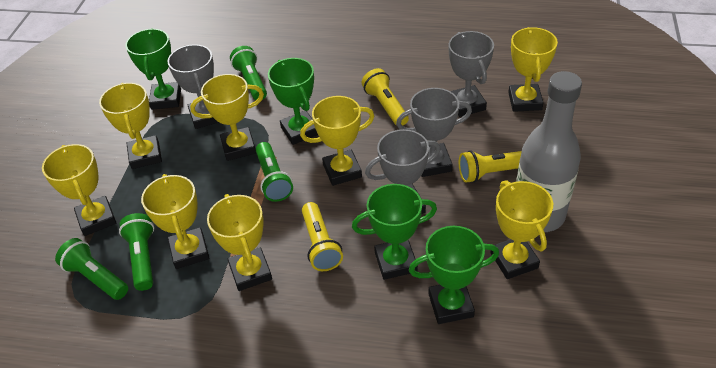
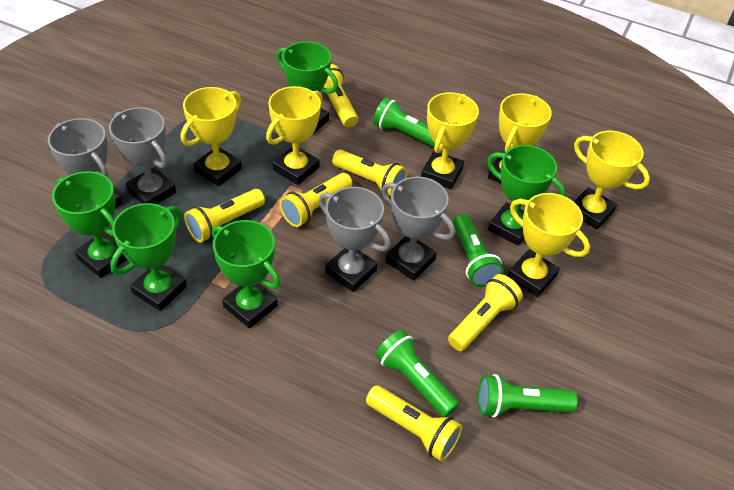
green trophy: [125,28,181,110] [268,58,318,145] [352,184,437,280] [409,226,499,324] = 4 -> [52,171,127,278] [110,203,187,311] [212,220,281,329] [276,41,338,135] [487,145,566,246] = 5
grey bottle: [516,71,582,232] = 1 -> none = 0
yellow flashlight: [302,202,343,271] [362,68,409,126] [459,150,522,183] = 3 -> [184,189,265,243] [280,173,353,227] [320,64,358,127] [332,150,407,196] [366,385,462,461] [448,274,523,351] = 6
yellow trophy: [42,144,116,236] [99,83,162,169] [141,174,209,269] [190,74,264,161] [207,194,272,291] [300,96,375,186] [490,180,553,279] [508,27,558,112] = 8 -> [181,87,242,187] [266,86,322,185] [421,92,479,189] [488,93,552,183] [508,193,590,297] [574,131,650,230] = 6

